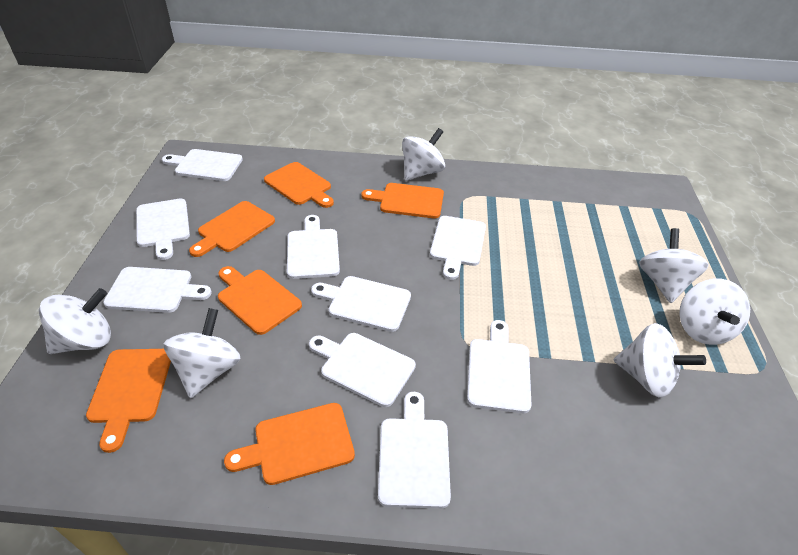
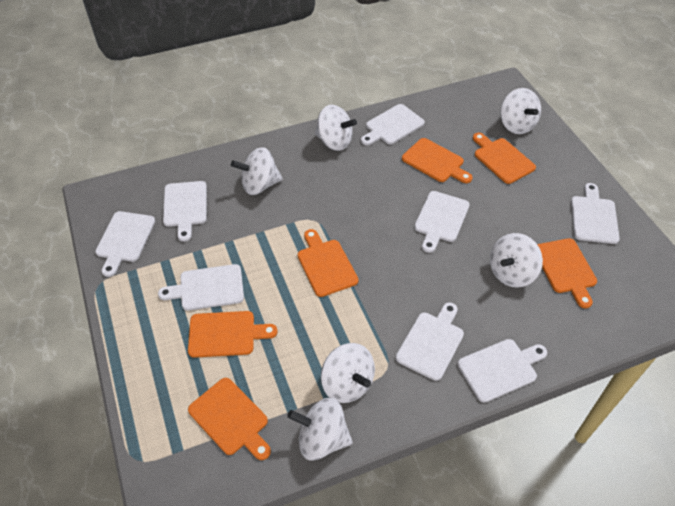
white cutting board: [103,267,212,313] [136,199,190,260] [162,149,243,181] [287,215,340,279] [309,333,416,407] [311,276,411,332] [378,392,451,509] [430,216,486,280] [467,320,532,413] = 9 -> [95,211,155,277] [158,264,244,311] [163,181,207,242] [361,104,425,146] [396,303,464,381] [414,191,470,253] [458,339,547,403] [571,183,620,244] = 8

